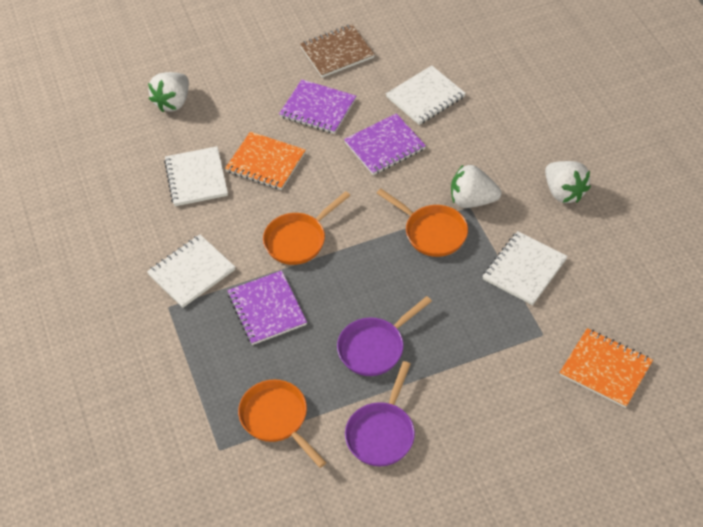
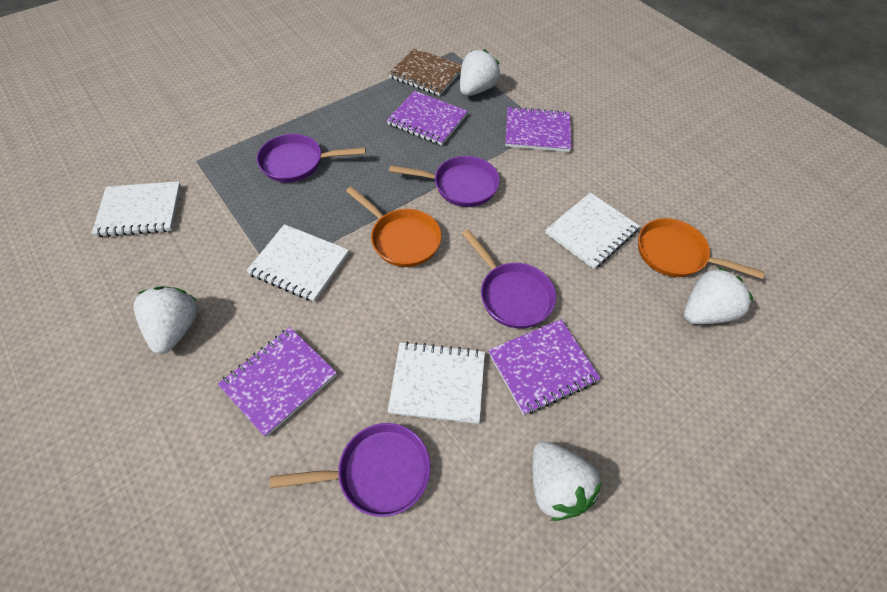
orange notebook: [225,132,306,190] [559,328,653,408] = 2 -> none = 0
orange pan: [238,379,326,468] [263,191,351,265] [377,189,468,257] = 3 -> [346,186,442,267] [638,218,765,279] = 2
purple notebook: [228,270,307,345] [279,79,356,134] [344,113,426,175] = 3 -> [218,327,337,437] [387,91,468,146] [488,319,601,415] [506,106,571,152] = 4
purple pan: [337,296,432,376] [345,361,415,466] = 2 -> [257,134,366,183] [270,423,431,517] [389,156,500,207] [462,229,556,328] = 4
white strawberry: [148,72,189,112] [451,164,501,208] [545,161,591,203] = 3 -> [134,286,198,354] [460,49,500,96] [532,441,602,521] [684,267,753,324] = 4

